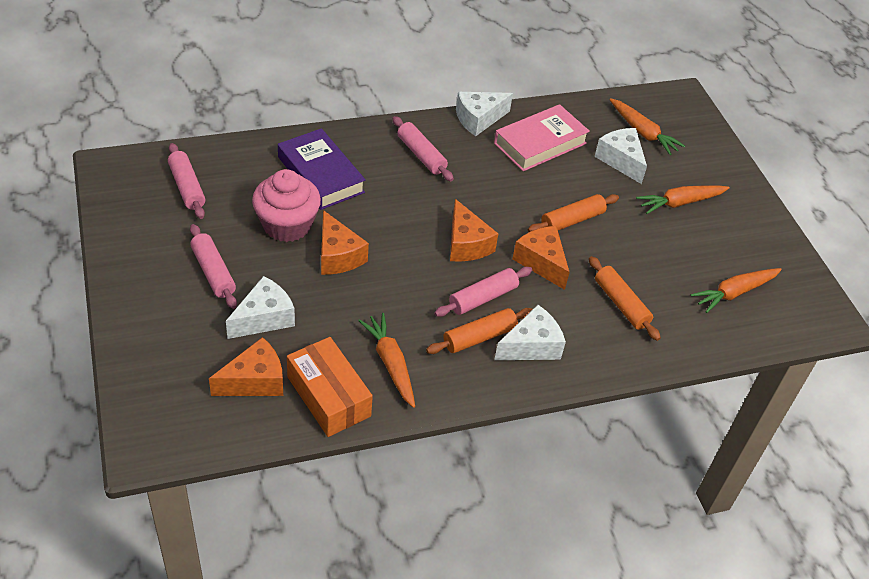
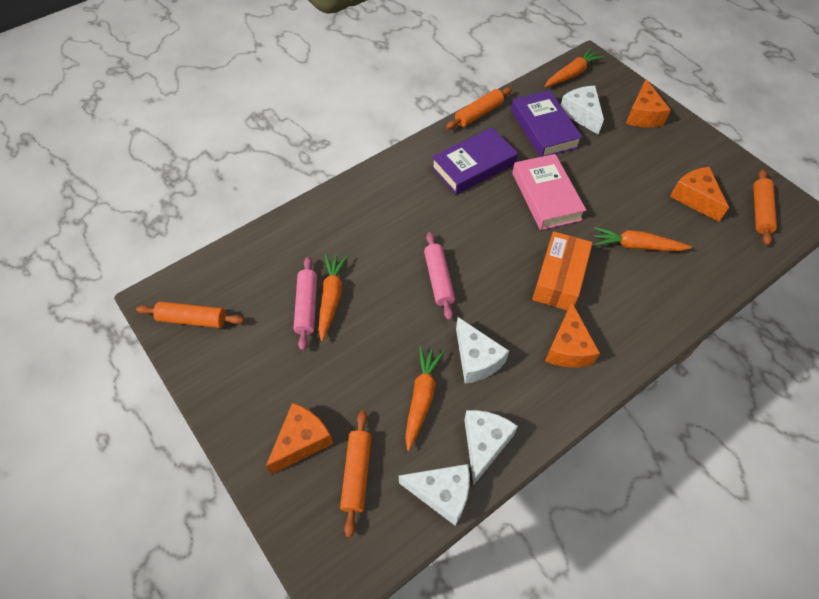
orange rolling pin: [426,308,533,354] [528,194,619,232] [589,256,661,341] = 3 -> [136,301,244,328] [340,410,372,537] [446,87,512,129] [753,169,777,245] = 4
pink cupcake: [252,169,321,242] = 1 -> none = 0
pink rolling pin: [168,143,205,219] [190,224,237,309] [392,116,454,181] [434,267,532,317] = 4 -> [294,256,317,351] [424,232,455,321] = 2
purple book: [278,128,366,210] = 1 -> [431,127,518,195] [511,90,583,157] = 2

